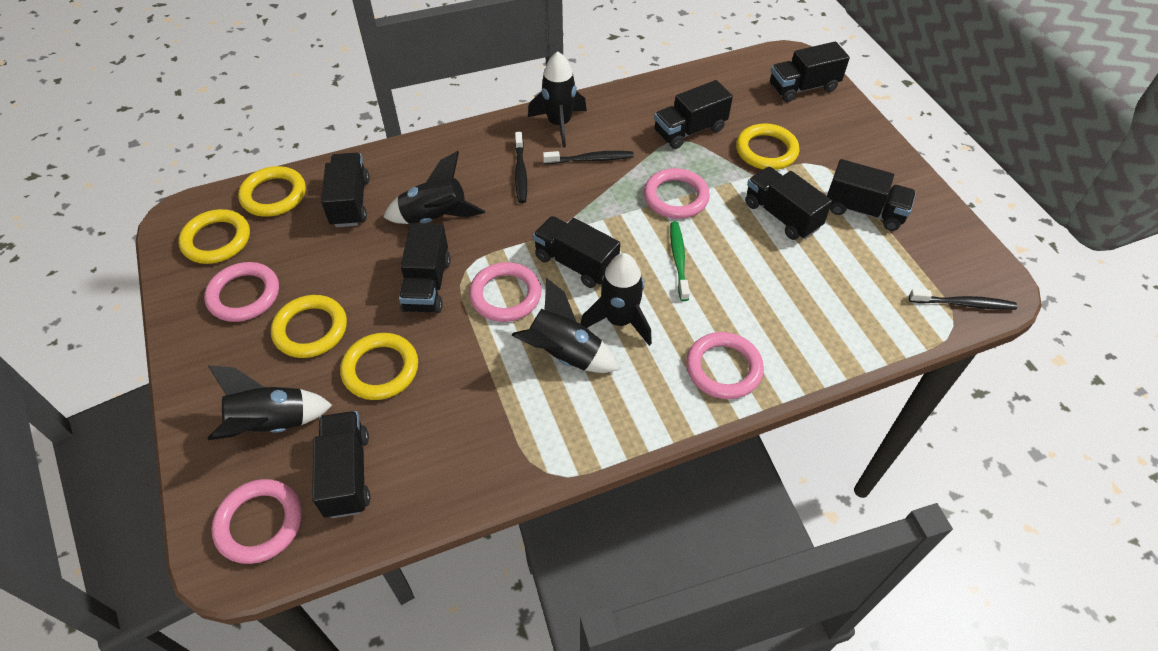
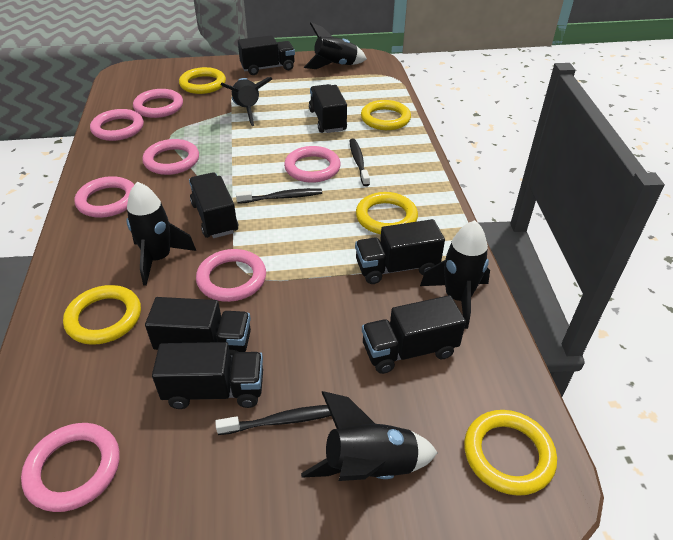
black truck: [312,411,370,518] [321,153,370,227] [399,223,451,313] [533,216,620,288] [654,80,733,149] [745,167,832,240] [770,41,850,102] [827,159,916,231] = 8 -> [145,297,251,360] [152,342,263,409] [189,173,238,238] [238,35,295,75] [309,84,347,133] [355,219,445,284] [362,295,466,374] = 7
green toothbrush: [670,222,690,301] = 1 -> none = 0
pink ring: [204,262,279,322] [211,479,302,564] [469,262,541,322] [644,168,710,219] [686,332,764,399] = 5 -> [21,423,120,512] [74,176,134,218] [90,109,144,141] [133,89,183,118] [142,139,199,175] [196,249,266,302] [284,146,341,183] = 7

